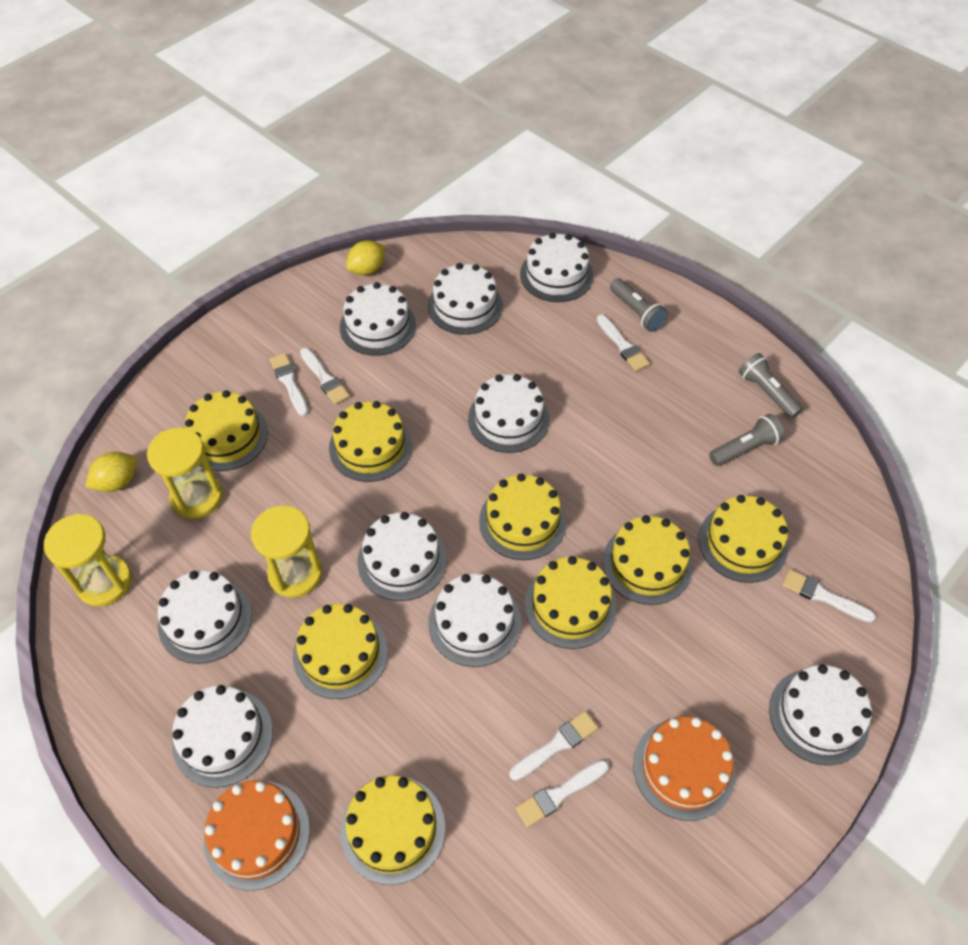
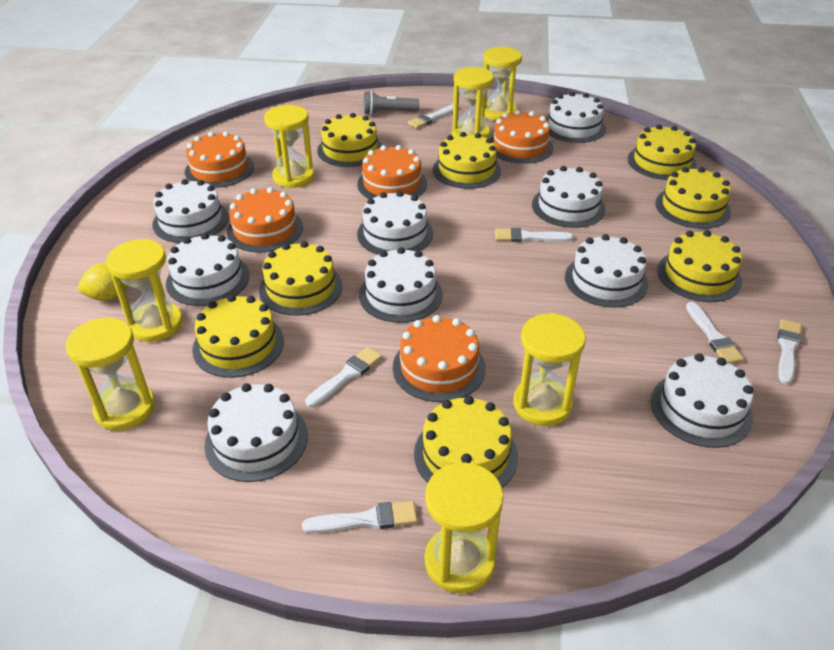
grey flashlight: [610,278,668,332] [709,414,785,466] [739,353,803,419] = 3 -> [364,91,419,115] = 1
orange cake: [204,781,310,891] [633,716,735,821] = 2 -> [185,131,254,188] [227,187,303,253] [357,145,427,199] [393,315,486,402] [491,110,553,164] = 5
yellow hourglass: [44,514,132,606] [147,428,223,519] [251,505,322,598] = 3 -> [65,318,155,431] [106,239,183,342] [264,105,314,188] [425,462,504,594] [452,67,494,139] [483,47,522,121] [513,313,586,426] = 7
yellow lemon: [85,452,137,492] [346,240,385,275] = 2 -> [78,263,128,301] = 1

